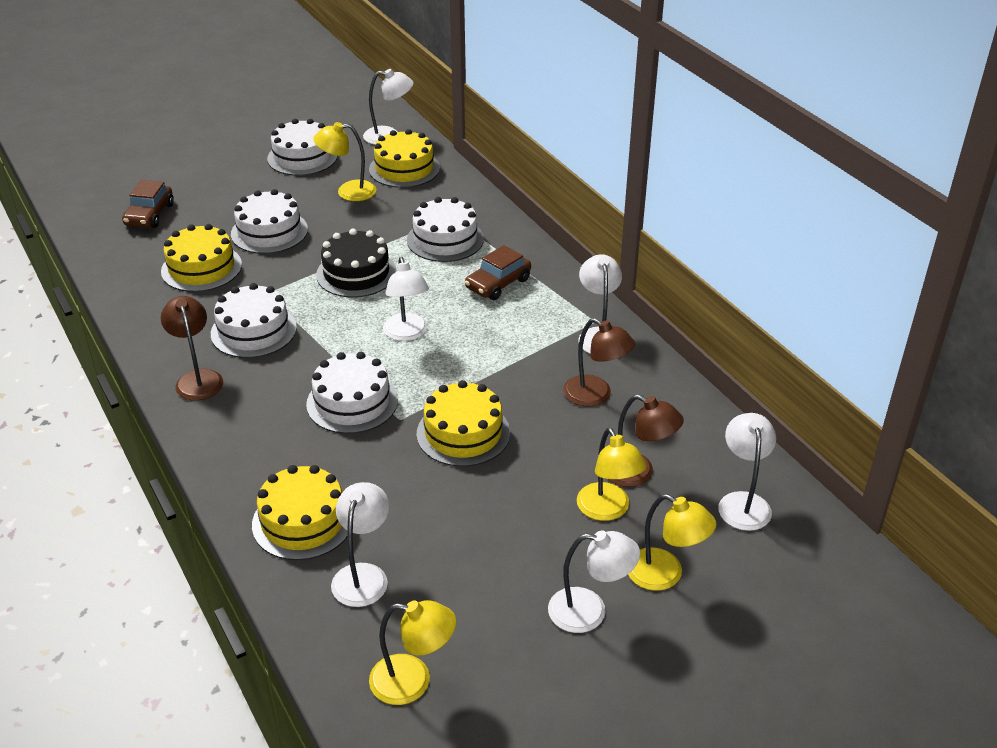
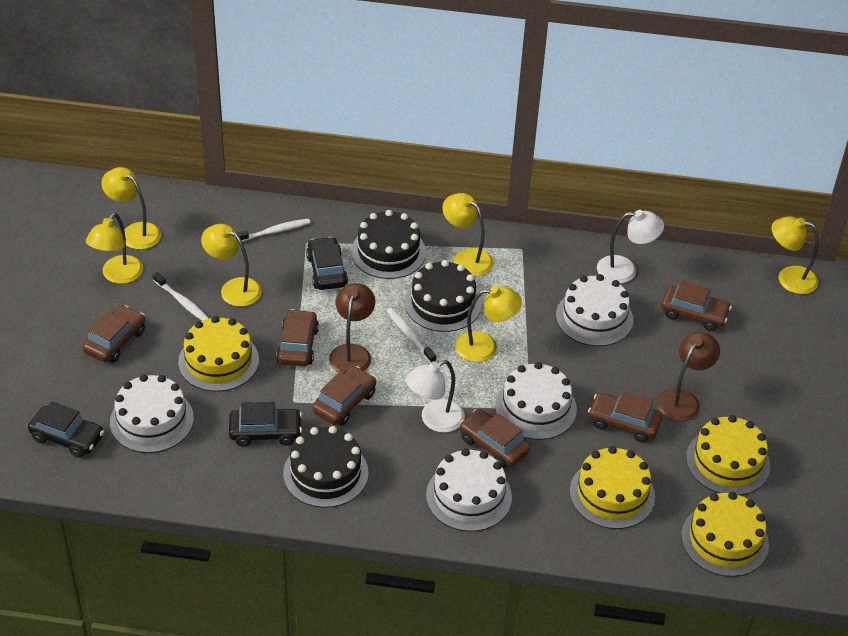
black cake: [316,229,397,297] = 1 -> [283,426,369,508] [351,210,426,279] [405,260,482,332] = 3
black car: none = 0 -> [28,401,104,458] [229,402,302,446] [306,237,348,290] = 3
brown car: [122,180,174,228] [465,245,531,300] = 2 -> [82,305,145,363] [276,309,319,366] [312,366,376,426] [459,409,531,468] [588,391,663,442] [661,280,732,331] = 6
brown lamp: [161,296,223,401] [563,318,635,407] [608,394,684,487] = 3 -> [329,283,375,373] [657,332,720,422] = 2
white cake: [211,283,297,358] [231,189,308,254] [267,119,338,176] [306,352,398,434] [407,197,484,262] = 5 -> [110,374,194,453] [426,448,512,532] [495,362,577,440] [556,274,633,346] = 4
white lamp: [331,482,389,607] [363,69,414,145] [383,257,429,341] [548,531,640,633] [578,254,622,353] [718,413,776,531] = 6 -> [406,360,465,433] [597,210,664,283] = 2
white toothbrush: none = 0 -> [153,272,209,321] [237,219,310,242] [387,308,436,363] = 3
yellow lamp: [313,122,376,201] [369,600,456,705] [577,428,647,521] [628,494,717,591] = 4 -> [86,213,143,284] [101,167,161,250] [201,224,262,307] [442,193,493,276] [455,286,522,362] [771,216,819,294] = 6

